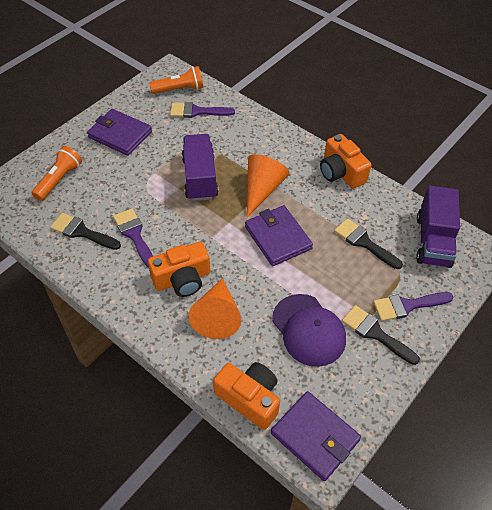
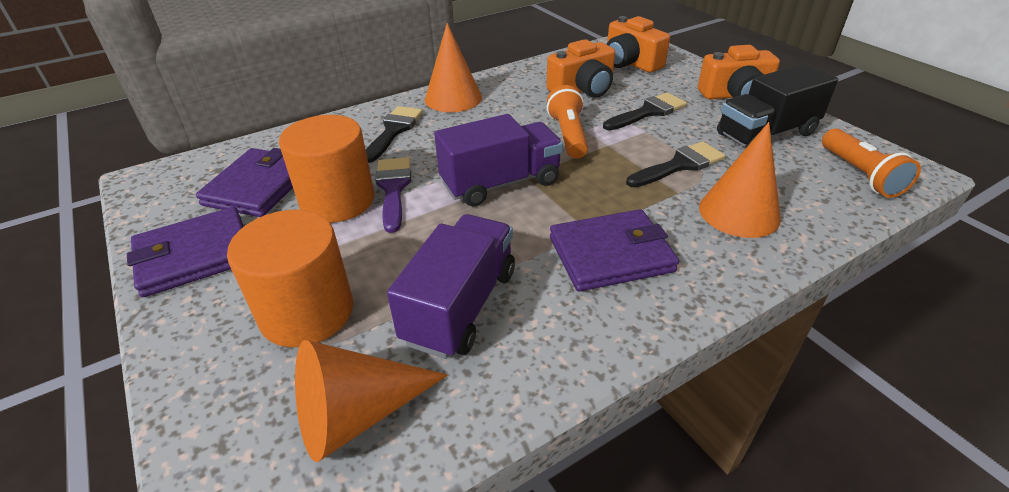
black truck: none = 0 -> [717,63,838,148] = 1
orange cone: [188,278,241,339] [247,154,290,217] = 2 -> [295,340,448,462] [425,23,482,112] [699,122,781,238] = 3
orange cylinder: none = 0 -> [227,210,353,347] [279,115,374,223] = 2
purple brush: [113,208,153,267] [170,102,235,118] [373,292,453,321] = 3 -> [375,157,411,233] = 1
purple cap: [272,294,346,367] = 1 -> none = 0

